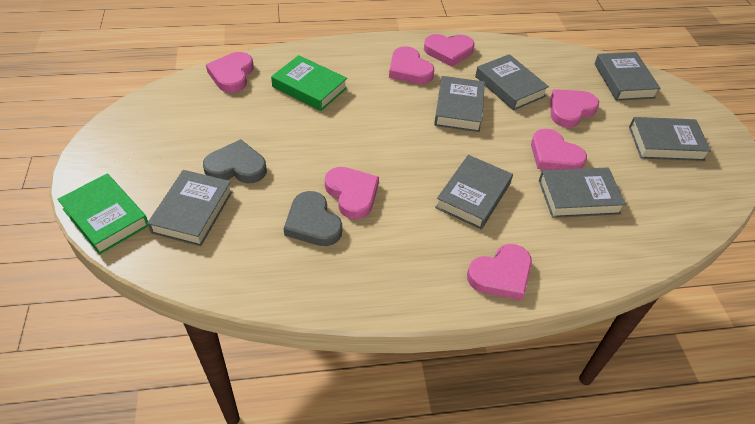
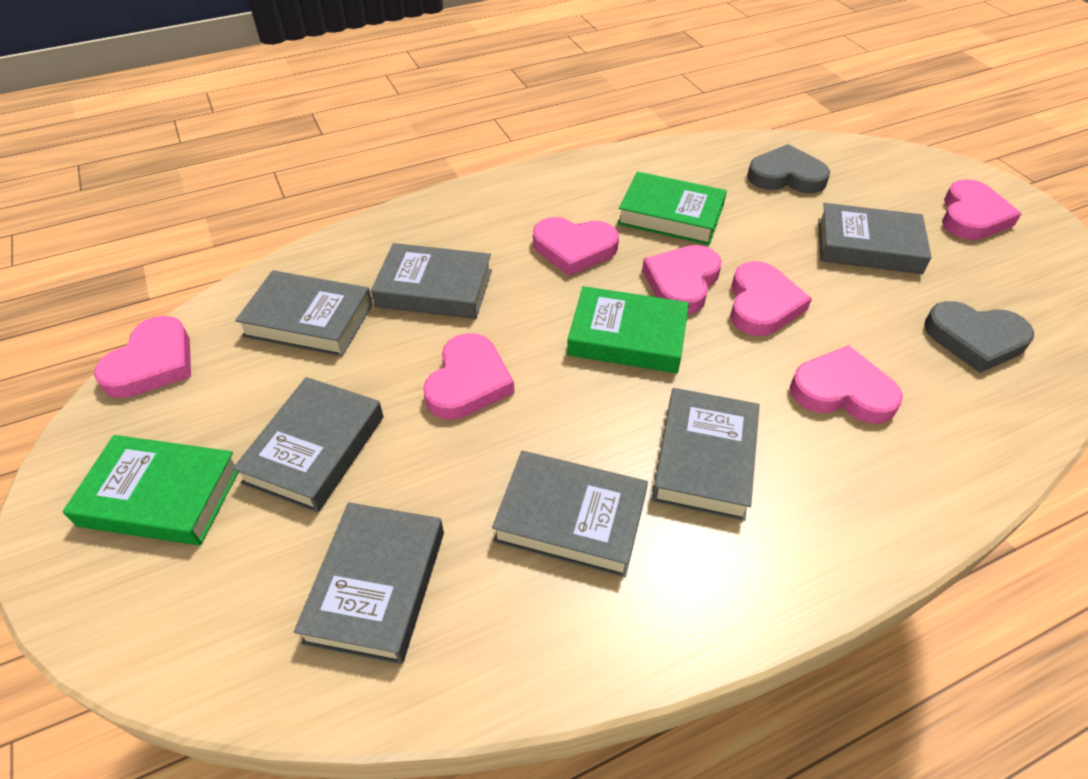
green book: [57,174,148,254] [271,55,347,111] = 2 -> [62,435,238,546] [567,286,689,373] [617,172,727,245] = 3

